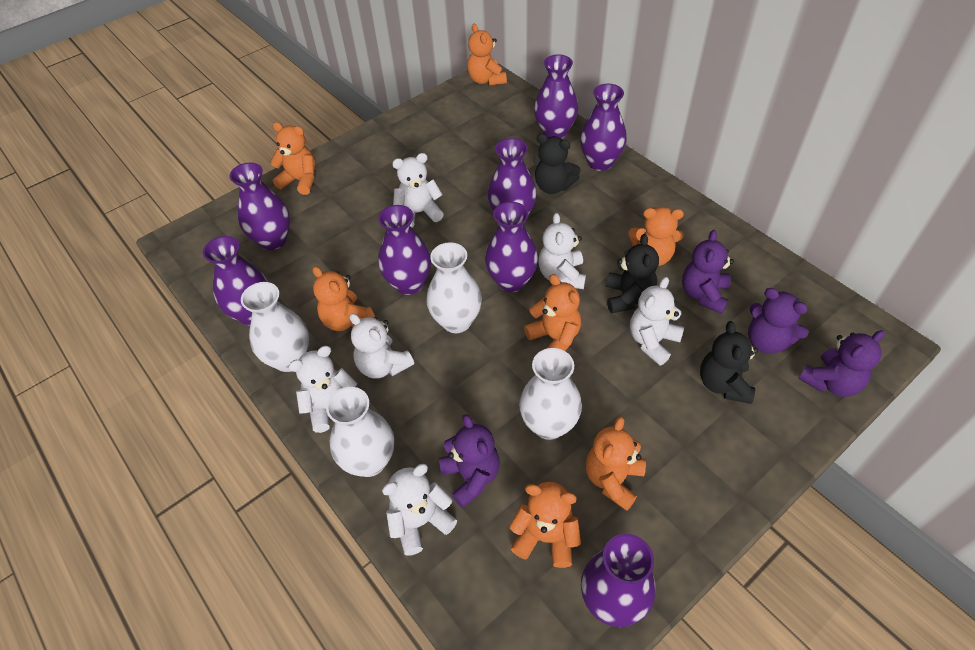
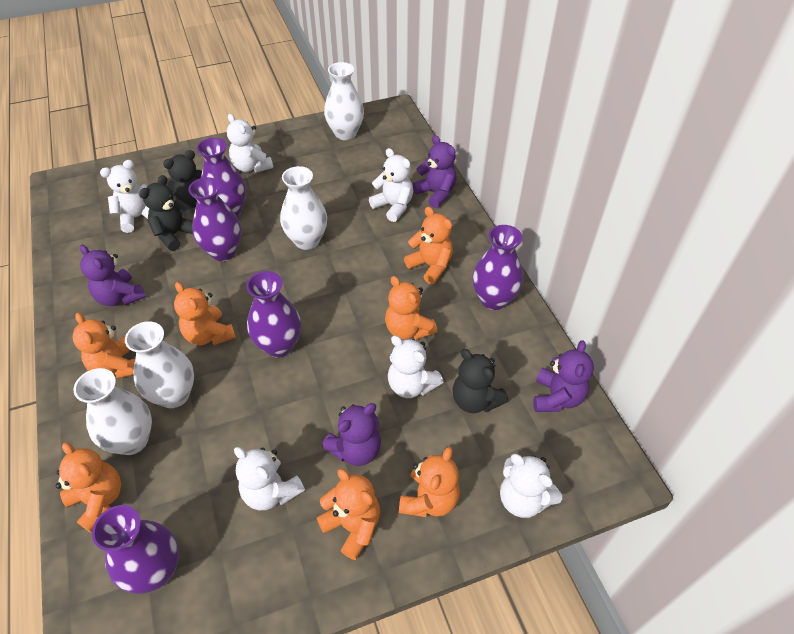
purple vase: [203,236,268,325] [229,163,290,250] [378,205,431,295] [485,202,538,292] [488,138,537,213] [534,55,578,139] [580,84,627,171] [581,534,655,627] = 8 -> [92,505,179,594] [188,177,242,261] [197,138,246,217] [246,271,301,357] [472,225,523,310] = 5

